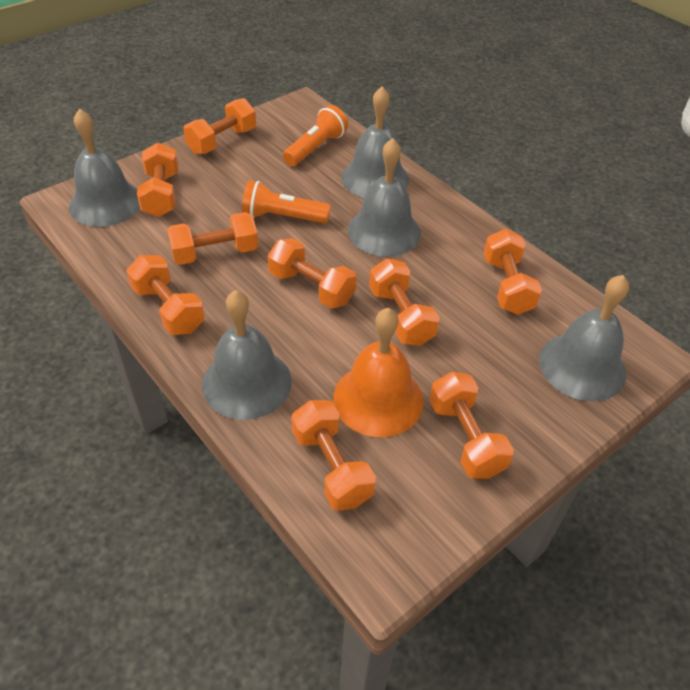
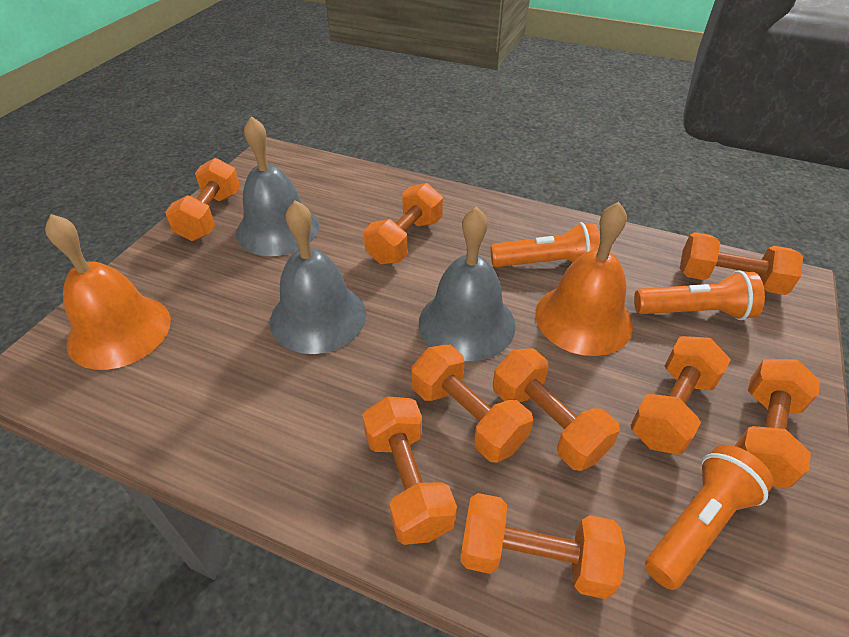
grey bell: [69,109,140,227] [202,290,292,420] [341,86,409,198] [348,138,421,256] [539,275,629,401] = 5 -> [236,116,319,256] [270,200,366,354] [419,207,516,361] = 3
orange bell: [333,308,424,437] = 1 -> [45,214,171,370] [535,202,633,356] = 2
orange flashlight: [242,180,331,223] [283,105,348,166] = 2 -> [490,222,600,267] [634,270,765,320] [645,445,774,590] = 3

